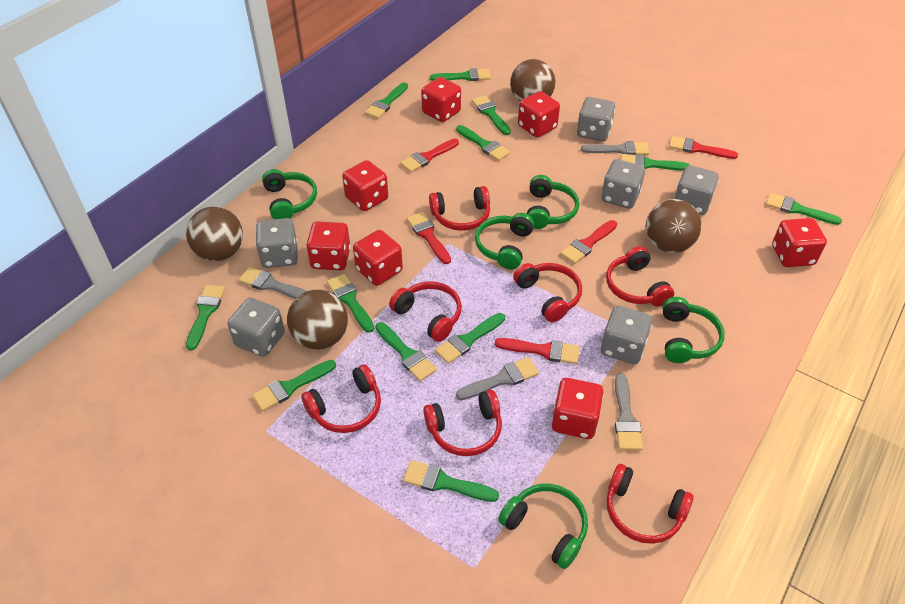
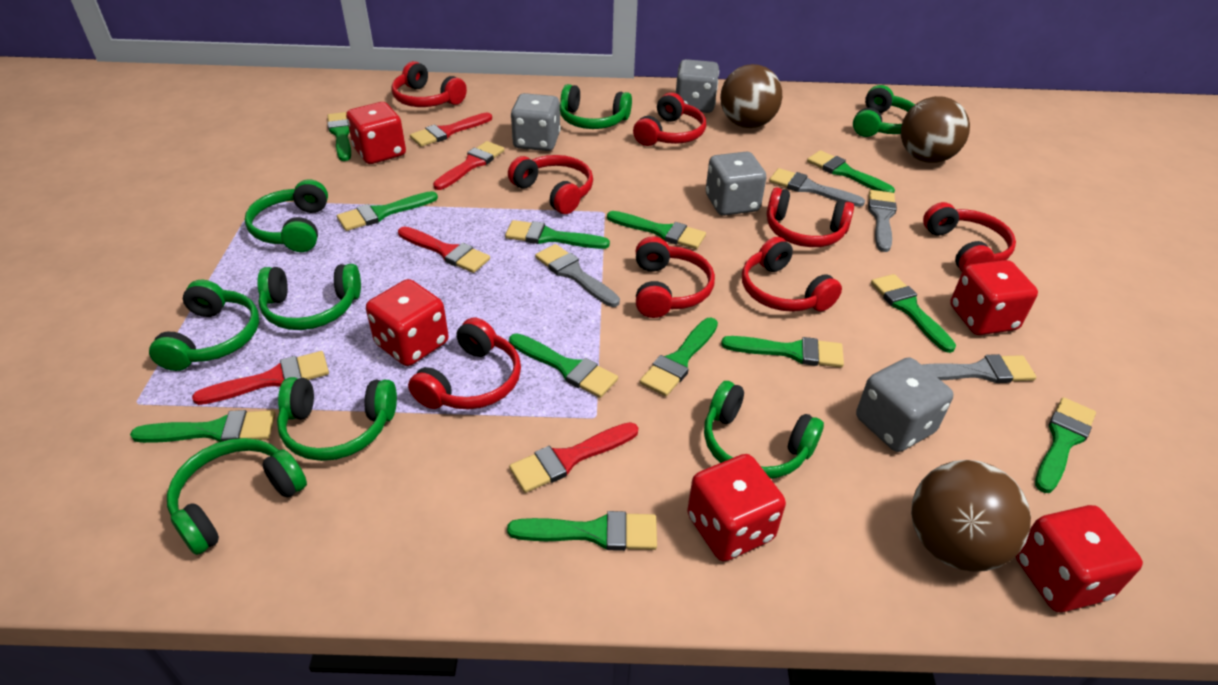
brown ball: [186,206,243,261] [287,290,348,350] [510,59,555,101] [646,199,702,253] = 4 -> [720,64,782,128] [901,96,970,163] [911,460,1031,572] = 3
green headphones: [262,169,317,219] [475,213,535,270] [498,484,588,569] [527,175,579,229] [662,297,725,363] = 5 -> [149,279,259,371] [167,438,307,555] [245,179,328,252] [257,264,361,330] [277,377,397,461] [560,84,632,129] [704,381,824,479] [853,85,915,137] = 8
grey dice: [228,298,285,357] [256,218,298,268] [577,97,615,141] [601,159,645,209] [601,305,652,364] [674,165,719,215] = 6 -> [511,93,561,151] [676,59,719,113] [706,152,767,216] [856,357,954,452] = 4
red dice: [306,221,351,270] [342,160,388,211] [353,230,403,286] [421,77,461,122] [518,91,560,137] [552,378,604,439] [772,218,827,267] = 7 -> [346,102,406,164] [366,279,449,366] [687,454,786,562] [950,260,1038,335] [1015,505,1143,612] = 5
red headphones: [301,364,381,433] [389,281,462,342] [423,390,502,456] [429,186,490,231] [513,263,582,322] [606,246,674,307] [607,464,694,544] = 7 -> [391,61,467,107] [408,318,521,410] [508,155,593,214] [633,92,706,146] [636,236,715,318] [742,237,842,312] [767,188,854,247] [923,202,1016,272] = 8

